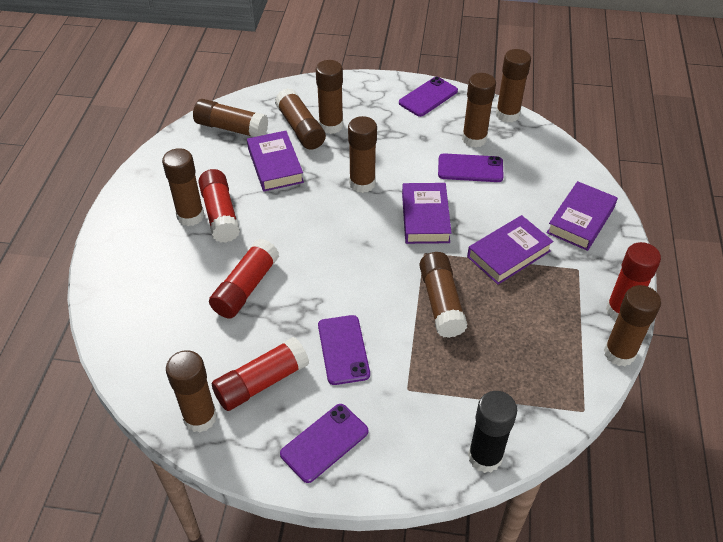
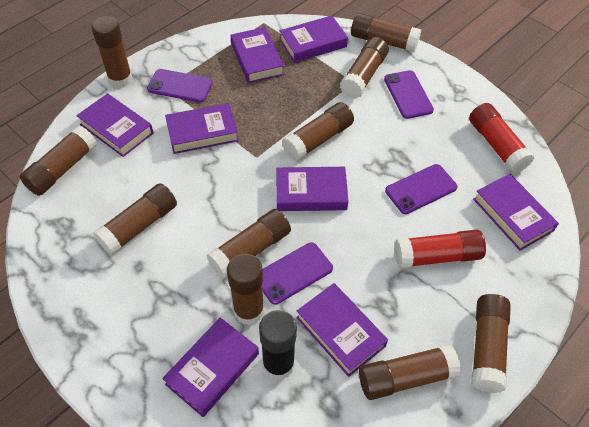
purple book: [247,131,304,192] [402,183,452,244] [467,215,554,285] [547,181,618,251] = 4 -> [76,93,154,157] [162,317,259,417] [165,103,239,154] [230,27,284,83] [276,167,348,211] [280,15,348,63] [296,283,388,377] [473,174,559,251] = 8
red glue stick: [198,169,240,243] [209,239,279,319] [212,337,309,411] [606,242,661,321] = 4 -> [394,230,486,268] [469,103,534,173] = 2

